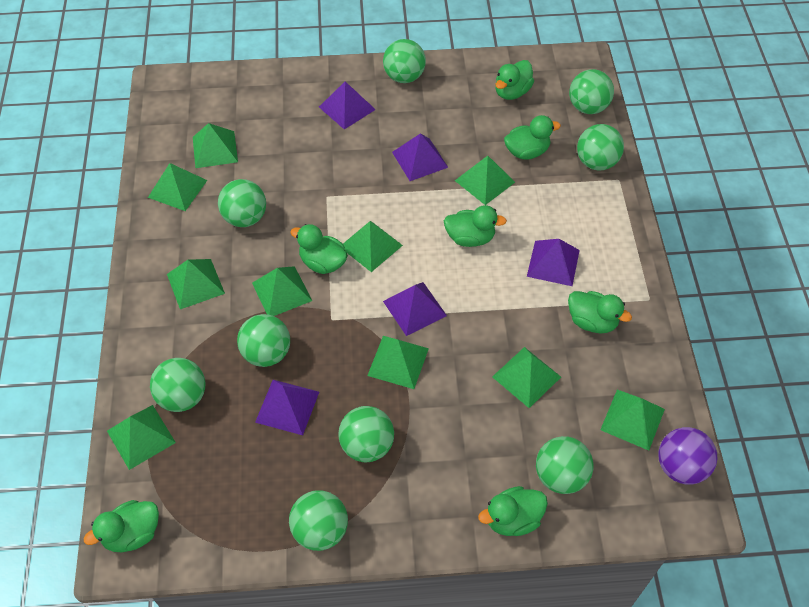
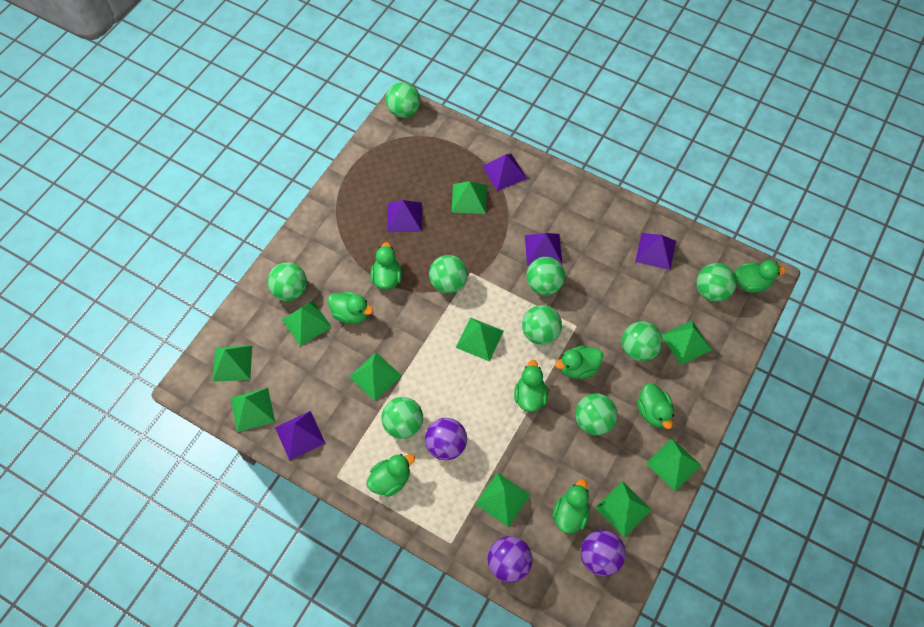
green duck: [84,500,159,552] [290,224,348,274] [444,205,507,247] [478,486,548,536] [495,60,534,100] [504,115,561,160] [568,291,632,333] = 7 -> [328,291,373,324] [366,454,415,497] [371,242,402,290] [514,360,548,412] [552,479,590,534] [555,345,603,379] [637,383,674,429] [735,260,786,293] = 8
purple ball: [658,427,717,485] = 1 -> [425,418,467,460] [488,536,532,583] [581,530,626,576] = 3

